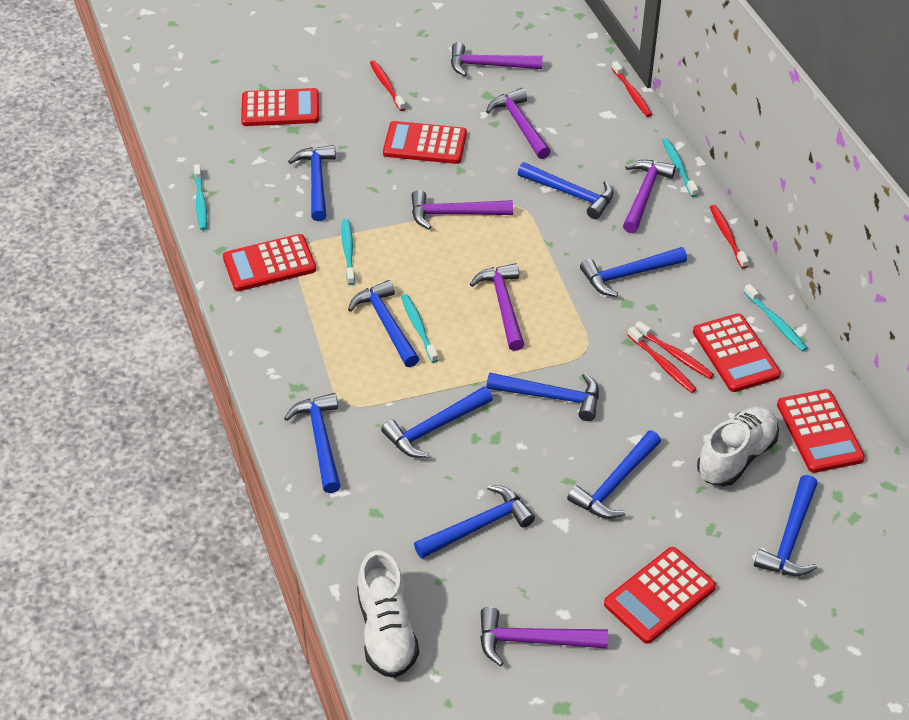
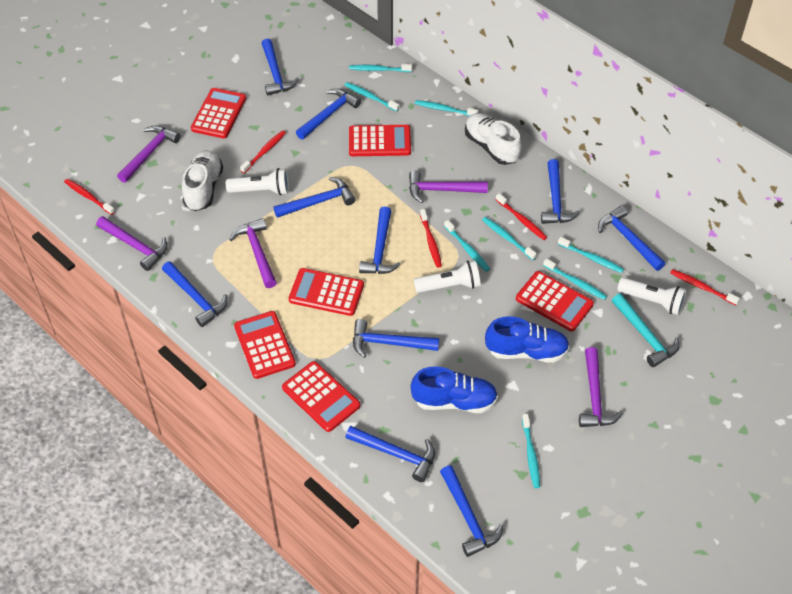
blue shoe: none = 0 -> [411,366,498,413] [485,316,570,363] = 2
purple hammer: [411,190,513,230] [451,42,543,76] [470,263,525,351] [480,607,608,666] [486,88,551,159] [623,160,676,233] = 6 -> [96,216,168,271] [117,125,181,183] [229,218,277,288] [409,170,488,203] [579,347,623,427] = 5
turquoise hammer: none = 0 -> [612,294,680,367] = 1
turquoise toothbrush: [194,164,207,230] [341,219,355,285] [401,294,438,363] [662,138,698,197] [744,284,807,351] = 5 -> [345,82,399,112] [349,64,412,72] [415,100,479,116] [444,220,490,272] [482,217,537,260] [522,414,540,488] [543,259,607,300] [558,237,624,273] = 8
white flashlight: none = 0 -> [226,168,289,195] [414,260,481,293] [617,277,687,315] = 3

